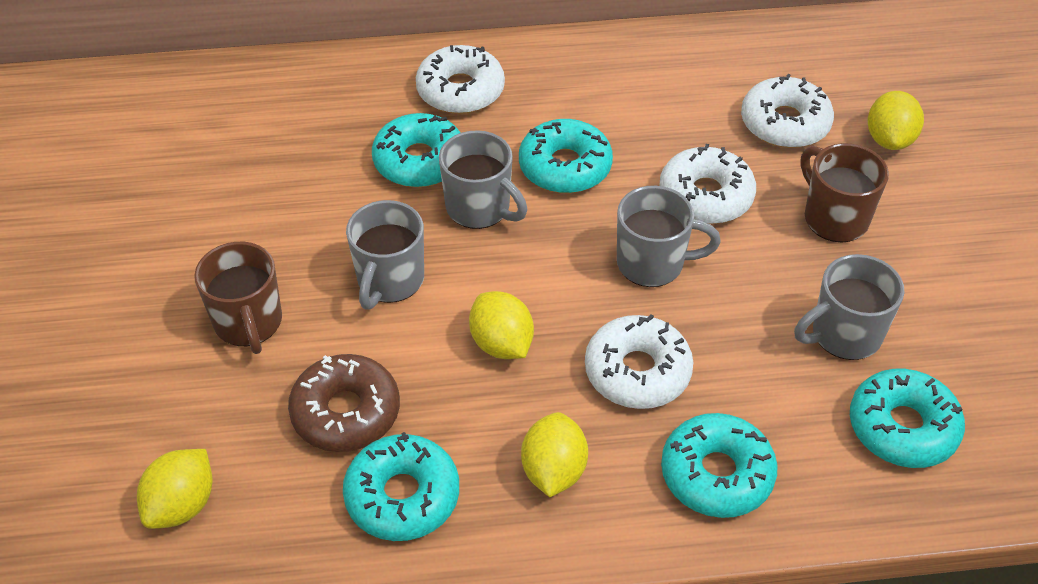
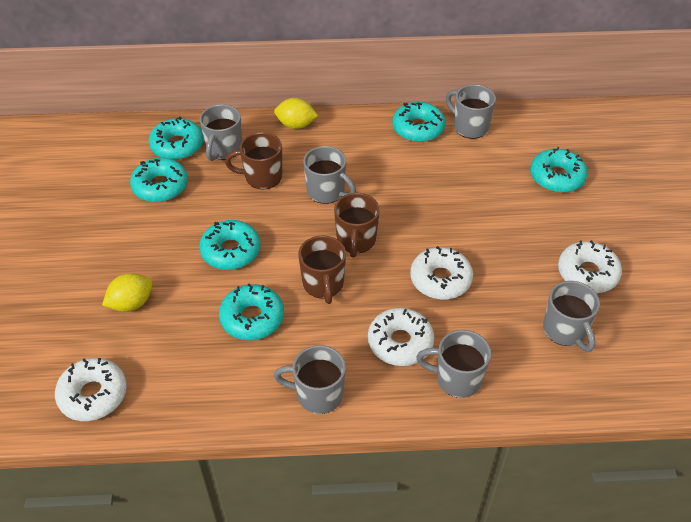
brown donut: [288,354,400,452] = 1 -> none = 0
brown mug: [194,242,282,354] [801,143,889,242] = 2 -> [225,132,282,189] [298,236,346,304] [334,193,380,258] = 3
grey mug: [346,200,424,309] [439,130,527,229] [617,186,721,287] [794,254,905,360] = 4 -> [200,104,242,161] [274,345,346,414] [303,146,356,204] [416,330,491,398] [446,85,496,139] [543,281,600,352] = 6
turquoise donut: [343,432,459,541] [372,113,460,187] [519,119,613,193] [661,413,778,518] [850,369,965,468] = 5 -> [130,158,188,202] [149,116,204,160] [199,220,261,270] [219,283,284,340] [392,102,445,142] [530,147,588,193] = 6
yellow lemon: [137,449,212,529] [469,291,534,359] [521,412,588,497] [868,91,924,150] = 4 -> [102,273,153,312] [274,98,318,129] = 2

